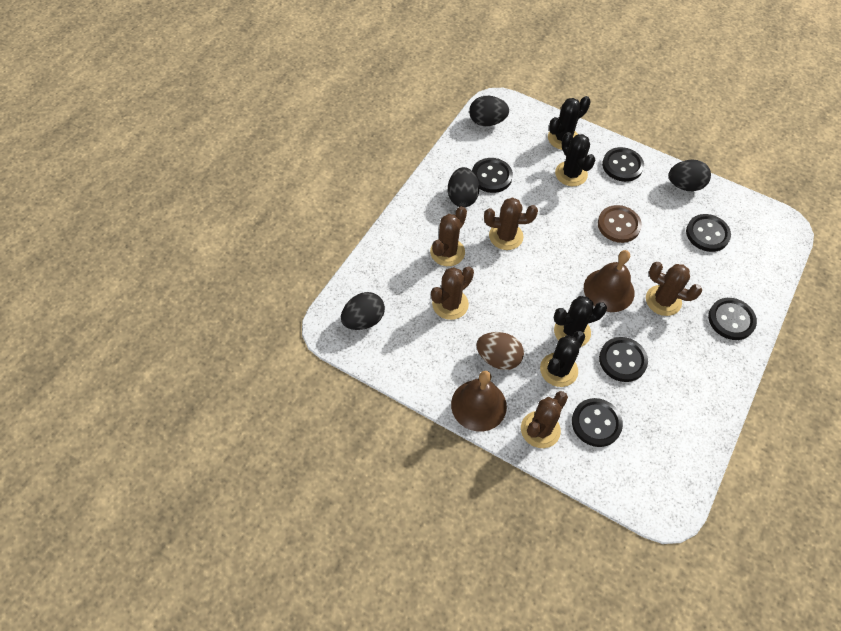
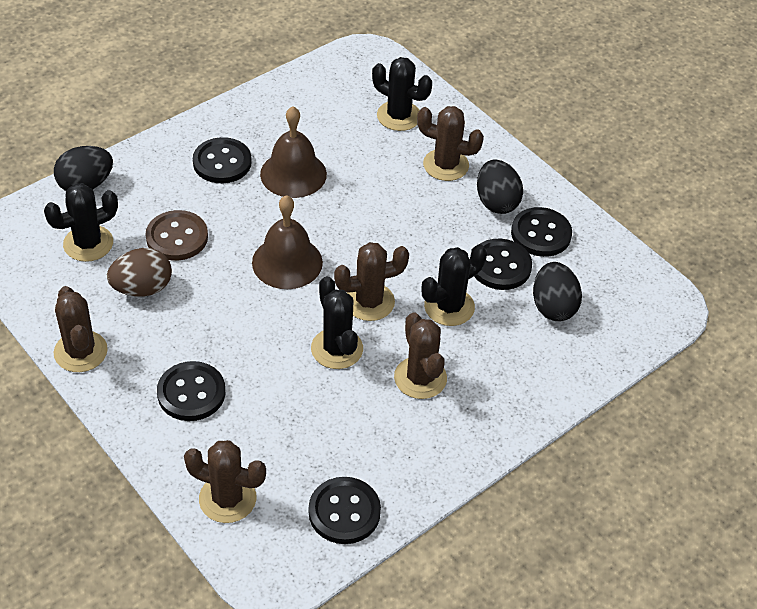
black button: [472,158,513,193] [572,398,623,447] [599,337,648,382] [602,147,644,182] [686,214,731,252] [708,298,757,340] = 6 -> [157,361,225,421] [193,137,252,183] [309,477,381,544] [474,239,532,290] [511,207,572,257] = 5
black egg: [341,292,385,330] [448,167,479,207] [469,96,509,126] [668,160,711,191] = 4 -> [54,146,113,191] [477,159,523,214] [533,262,582,321] = 3

